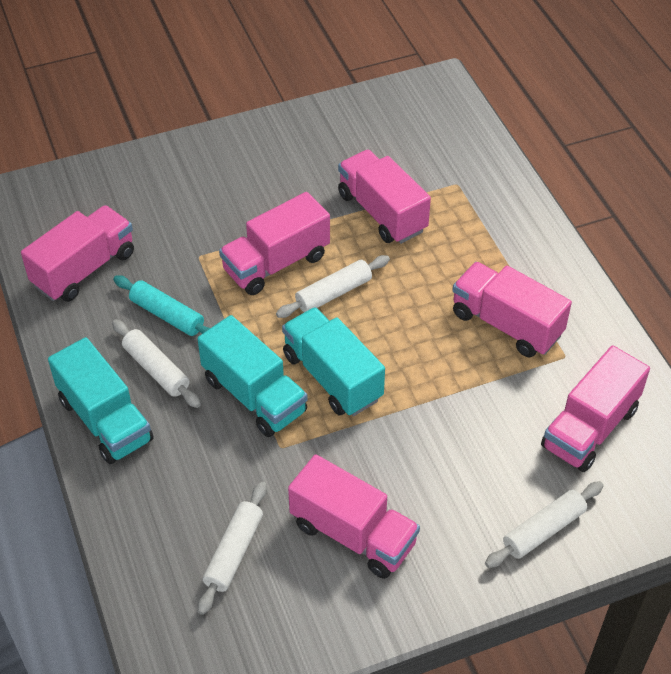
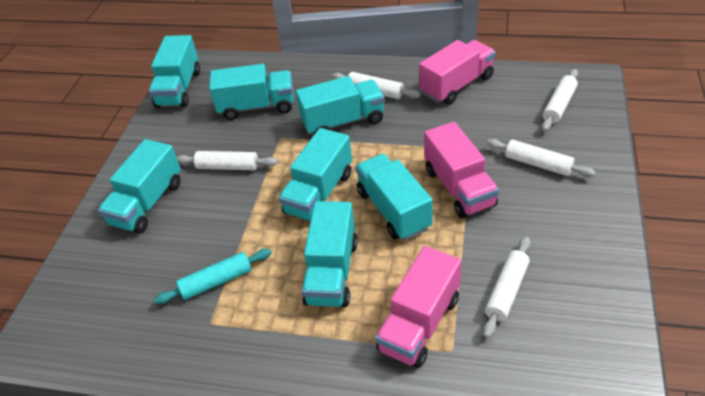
pink truck: [21,205,134,302] [219,192,330,295] [288,454,420,579] [338,150,431,244] [452,262,572,357] [541,345,650,472] = 6 -> [375,246,461,368] [419,40,495,105] [424,122,499,218] = 3
turquoise truck: [48,337,154,464] [198,315,308,437] [282,307,385,416] = 3 -> [98,139,181,234] [149,35,200,108] [209,64,294,120] [278,128,352,221] [296,76,385,134] [302,201,358,307] [355,154,433,240] = 7
white rolling pin: [112,319,201,408] [198,482,267,615] [276,255,390,318] [485,481,604,568] = 4 -> [177,151,278,170] [332,72,421,99] [483,237,531,338] [487,139,596,177] [542,69,578,132] = 5

